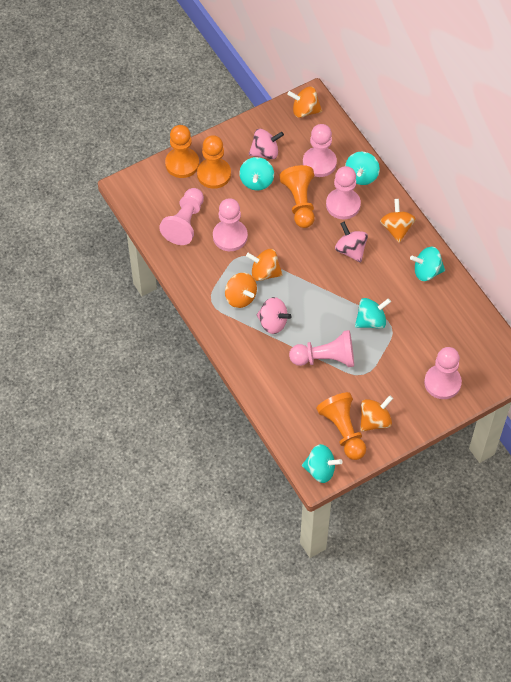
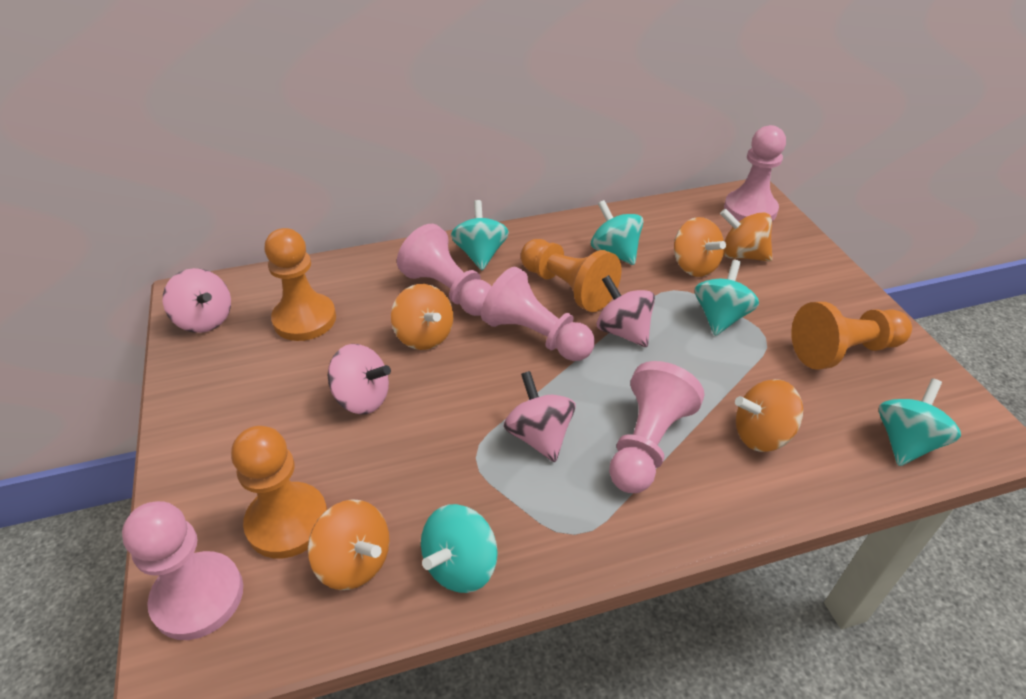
pink pawn: [159,188,204,245] [213,198,248,251] [289,330,354,367] [303,124,337,177] [326,166,361,219] [424,347,462,399] = 6 -> [122,501,243,640] [397,224,491,316] [481,267,595,361] [609,361,704,493] [724,125,786,221] = 5
pink spinning top: [249,129,284,159] [257,297,292,334] [335,222,368,263] = 3 -> [163,268,231,333] [328,344,391,414] [504,371,575,462] [597,275,655,347] = 4

